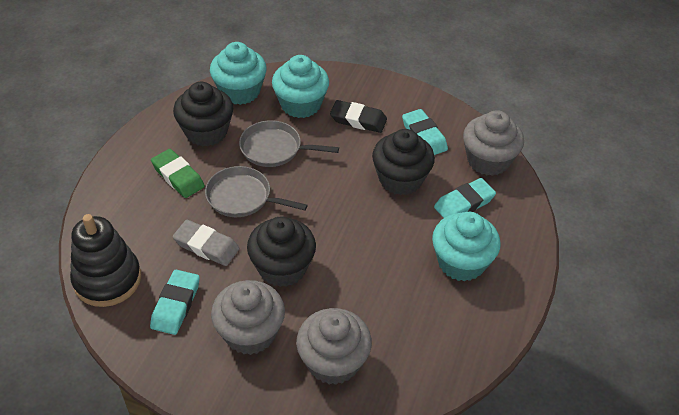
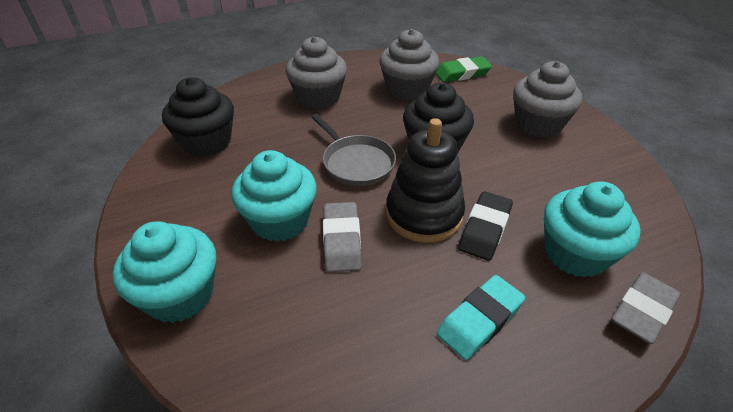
black cupcake: [173,82,233,146] [247,217,316,287] [372,129,435,195] = 3 -> [162,77,234,157] [403,83,474,152] = 2
grey eraser: [173,220,240,266] = 1 -> [323,202,362,272] [611,272,680,344] = 2
grey pan: [205,166,308,217] [239,120,339,167] = 2 -> [311,114,396,186] = 1
turquoise eraser: [150,270,200,335] [402,109,448,155] [434,178,496,218] = 3 -> [437,275,525,360] = 1

